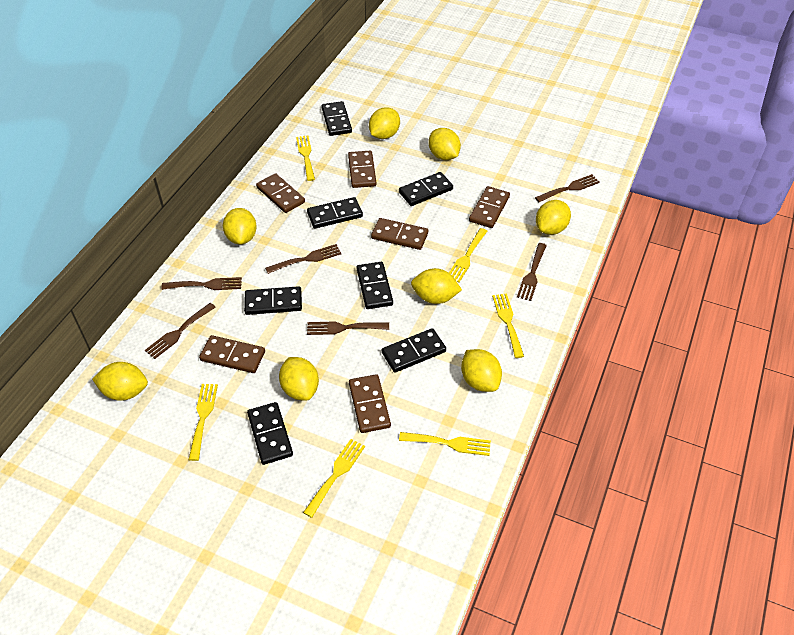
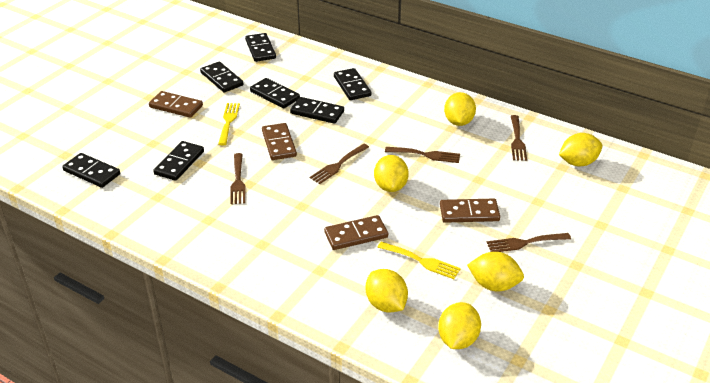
brown domino: [199,335,265,373] [256,173,305,213] [348,151,376,188] [349,374,391,433] [371,218,428,250] [469,186,510,228] = 6 -> [149,91,203,118] [262,123,297,160] [324,215,388,250] [440,199,500,223] = 4
brown fork: [145,303,216,359] [161,277,242,290] [265,244,341,274] [307,321,389,335] [517,243,547,301] [535,174,600,202] = 6 -> [230,153,245,204] [310,144,369,184] [385,147,460,163] [486,233,571,252] [511,115,527,161] = 5
yellow fork: [188,384,218,461] [296,136,315,181] [303,439,365,518] [399,432,491,456] [449,228,487,282] [492,293,524,358] = 6 -> [218,103,240,145] [377,242,461,279] = 2
yellow lemon: [92,362,148,401] [223,208,257,245] [279,357,319,401] [369,107,400,139] [411,268,462,304] [428,128,461,160] [461,349,502,392] [536,200,571,235] = 8 -> [365,269,408,313] [374,155,409,192] [438,302,481,349] [444,92,476,126] [467,252,524,291] [559,133,602,166] = 6

